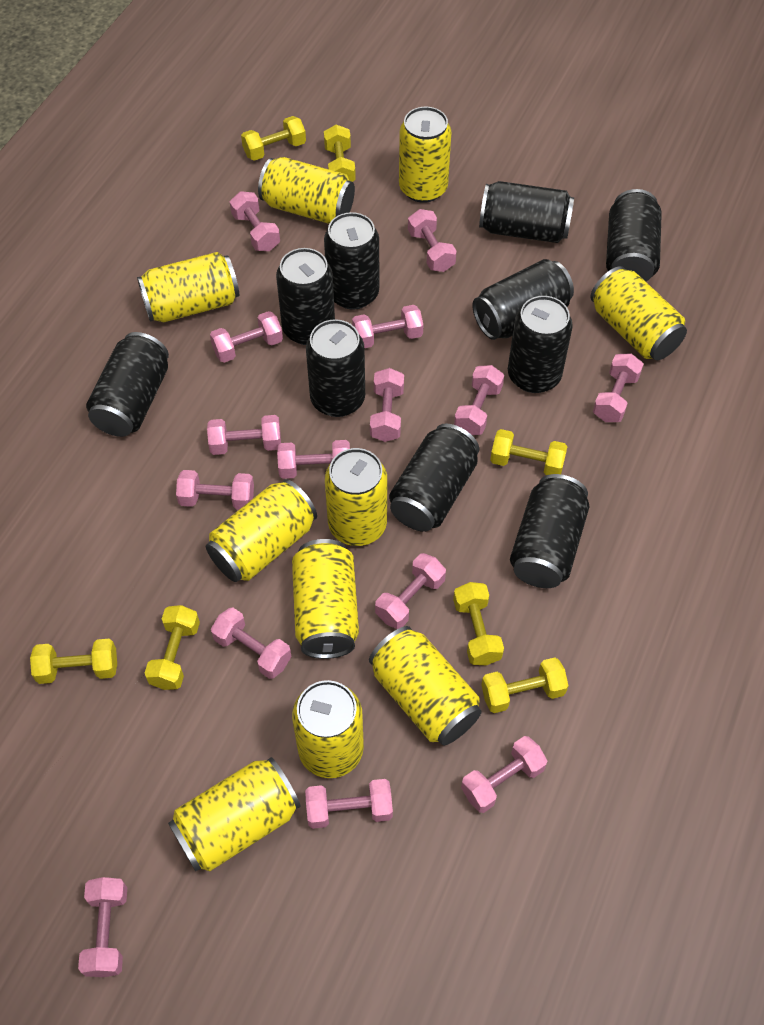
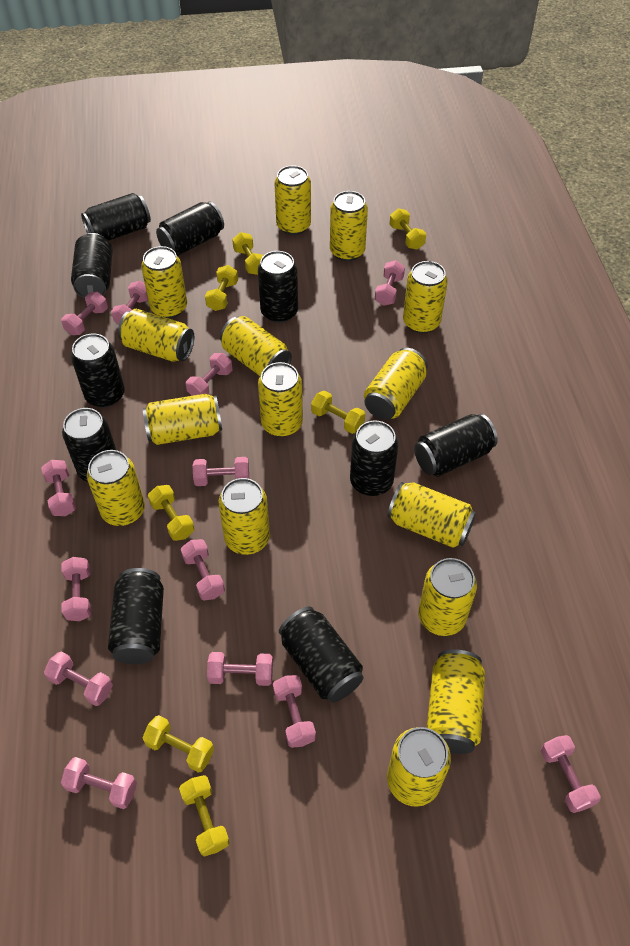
pink dumbbell: [78,877,127,977] [176,470,254,510] [207,415,281,455] [210,311,283,363] [211,607,292,679] [230,191,280,251] [277,440,350,479] [305,779,393,829] [352,305,423,348] [370,368,404,442] [375,553,446,629] [408,209,457,272] [454,365,504,435] [461,736,547,813] [593,353,643,422] = 15 -> [41,460,76,516] [44,652,113,706] [61,292,108,335] [61,557,92,621] [61,757,137,809] [111,281,148,324] [181,539,225,600] [186,353,232,396] [193,457,249,486] [207,652,273,686] [273,675,316,748] [375,260,405,306] [541,735,601,813] = 13
yellow can: [137,252,239,322] [168,757,301,871] [206,479,317,582] [258,157,355,224] [292,539,359,659] [292,680,364,778] [325,448,387,546] [369,626,482,746] [399,107,451,203] [591,266,687,360] = 10 -> [87,450,145,526] [118,309,194,362] [141,246,187,318] [143,394,222,445] [218,478,270,555] [220,316,292,376] [258,362,303,437] [274,165,311,235] [330,191,368,261] [364,348,428,420] [387,482,476,548] [387,727,451,807] [403,261,448,333] [418,558,477,636] [427,650,485,754] = 15

